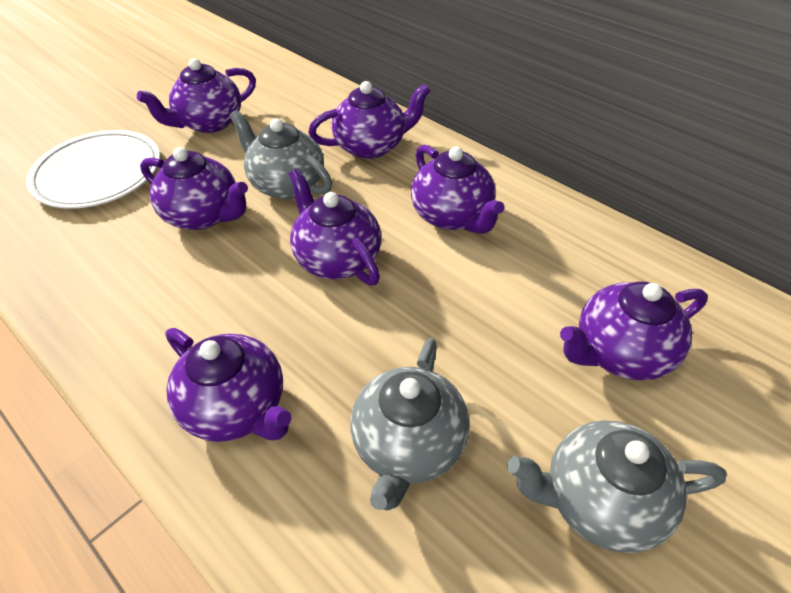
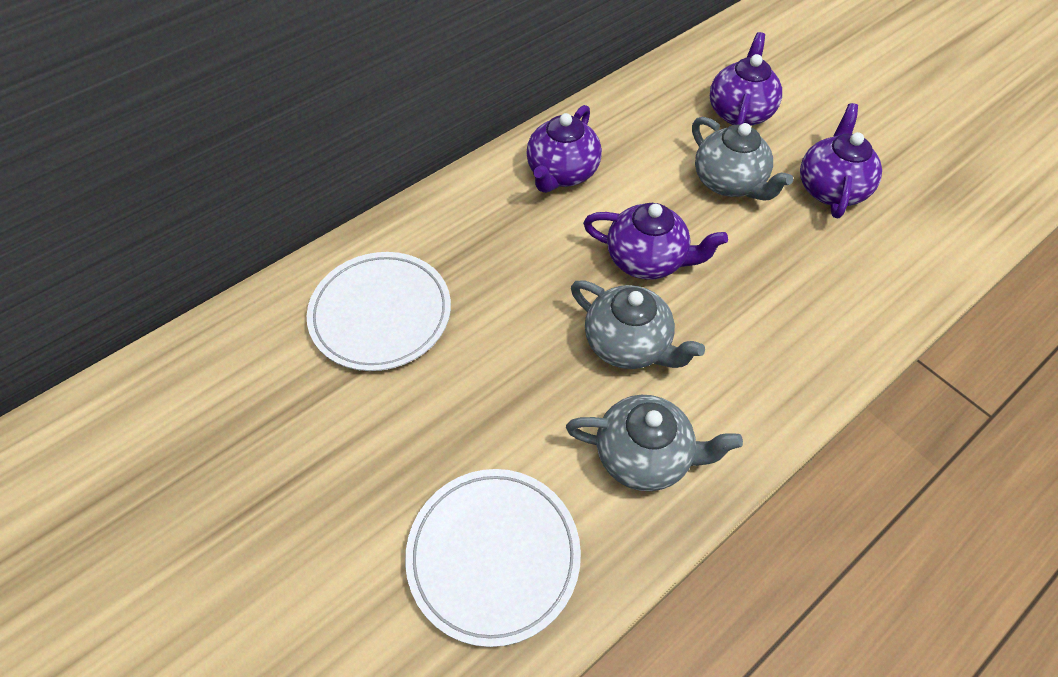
purple teapot: [137,58,256,133] [140,147,248,230] [165,328,292,442] [289,169,381,285] [308,81,431,159] [411,145,504,234] [560,281,708,380] = 7 -> [526,105,602,193] [583,203,728,280] [710,32,782,126] [800,103,882,219] = 4
white plate: [26,130,160,209] = 1 -> [307,252,451,371] [405,469,581,647] = 2

